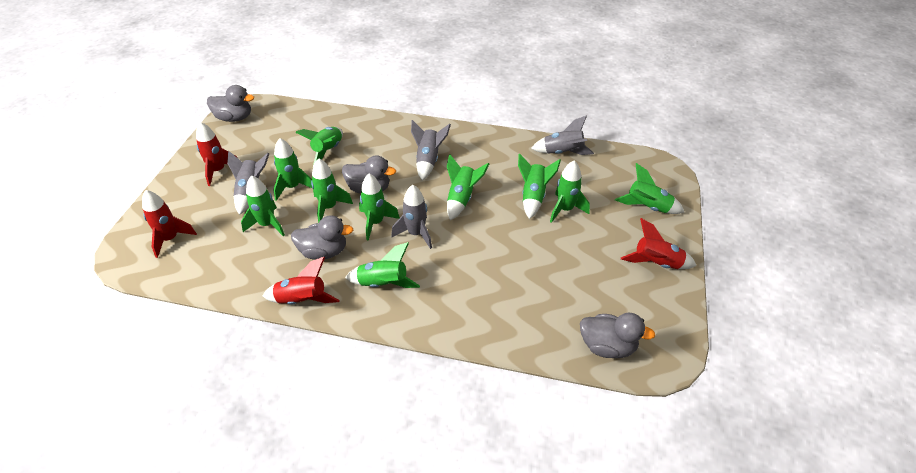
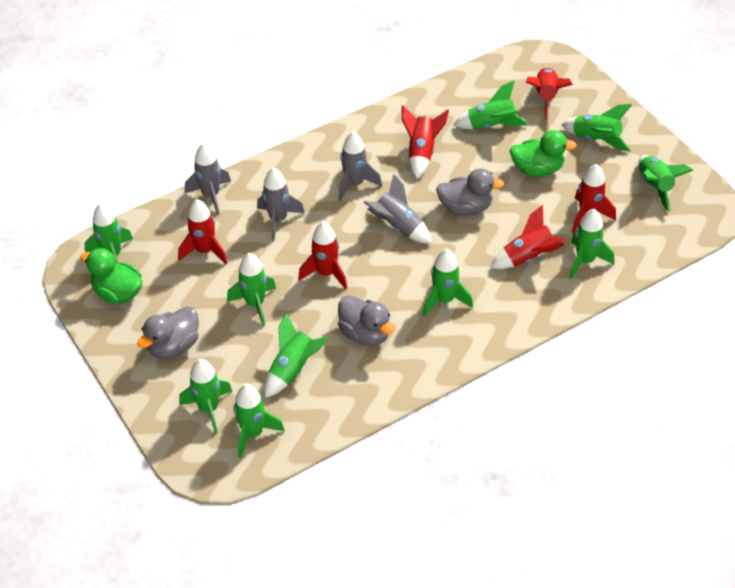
green duck: none = 0 -> [80,248,142,304] [510,130,577,177] = 2
grey duck: [207,85,254,122] [291,215,353,260] [342,155,396,194] [580,313,655,358] = 4 -> [137,306,199,359] [338,295,395,346] [436,169,504,216] = 3
red rocket: [142,190,197,258] [196,122,237,186] [263,257,340,305] [621,218,697,269] = 4 -> [178,199,228,264] [298,222,347,289] [402,106,449,179] [490,205,566,269] [526,68,573,120] [572,164,616,233] = 6

